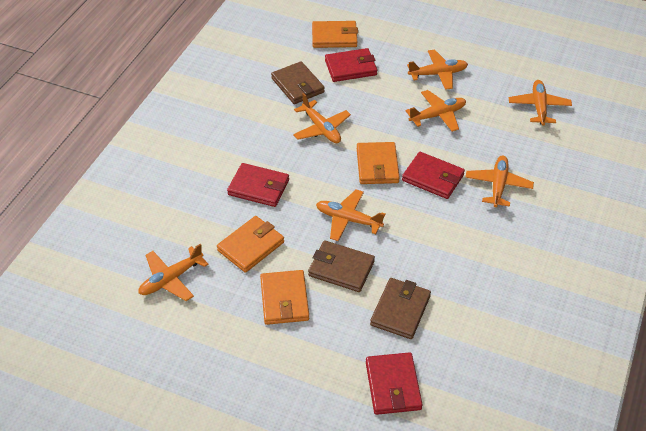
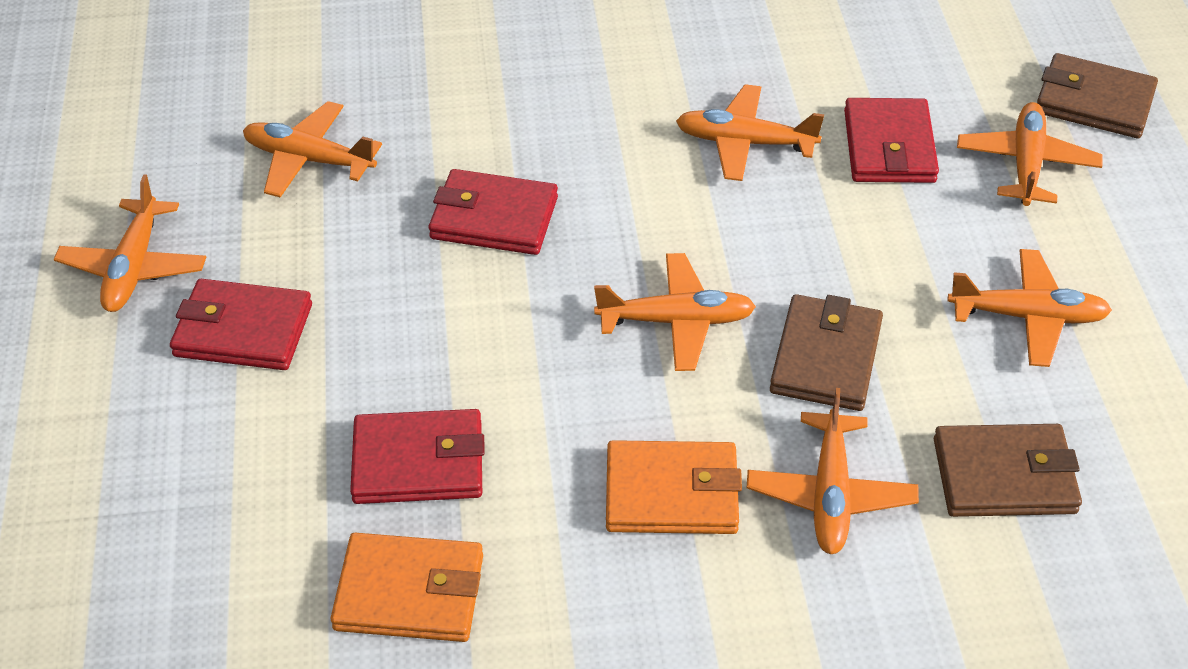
orange wallet: [217,216,284,273] [260,270,309,325] [312,21,358,48] [357,142,400,184] = 4 -> [331,533,483,642] [606,440,742,534] = 2

